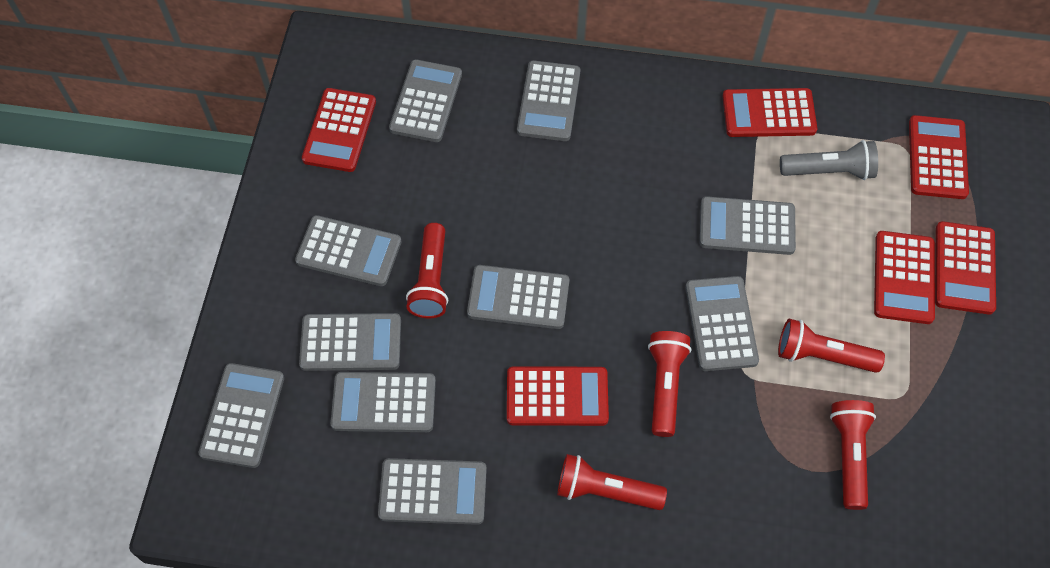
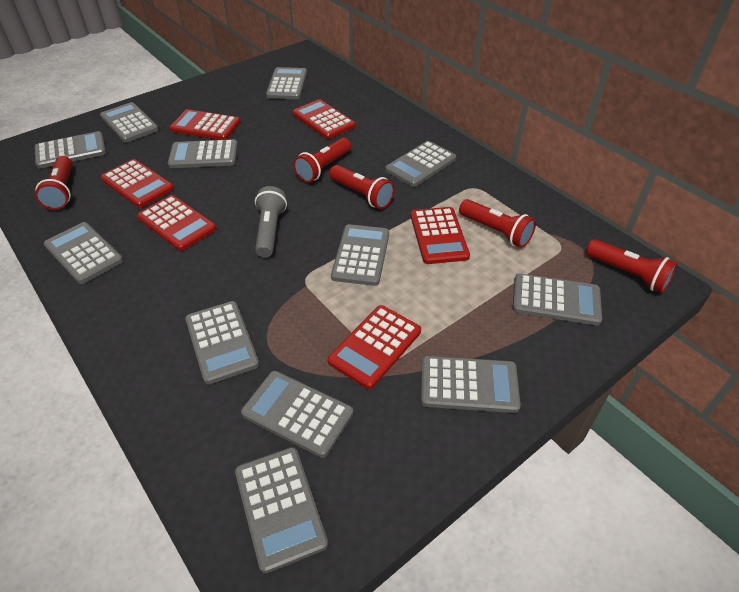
grey calculator: [199,363,284,468] [295,215,402,286] [299,313,401,371] [331,372,436,432] [378,458,487,525] [389,60,462,142] [467,265,569,329] [517,60,580,141] [686,276,759,371] [700,196,796,255] = 10 -> [35,131,106,169] [44,222,123,284] [100,102,159,143] [168,139,238,168] [185,301,259,384] [235,447,328,573] [241,371,353,458] [266,67,307,99] [331,224,389,286] [385,141,456,187] [421,356,521,413] [513,273,602,325] = 12

